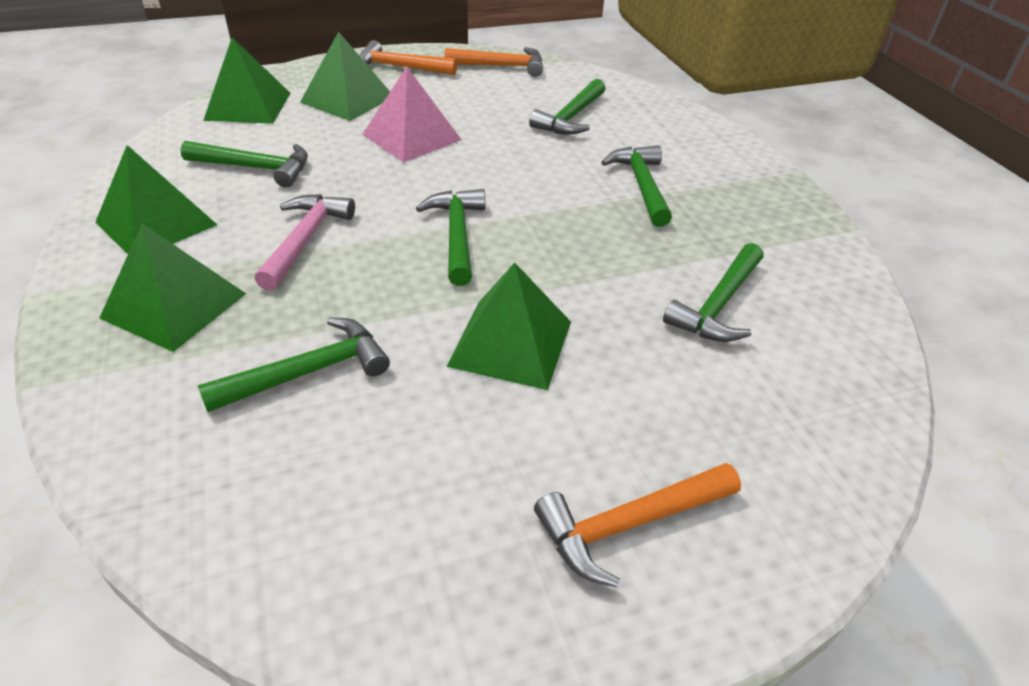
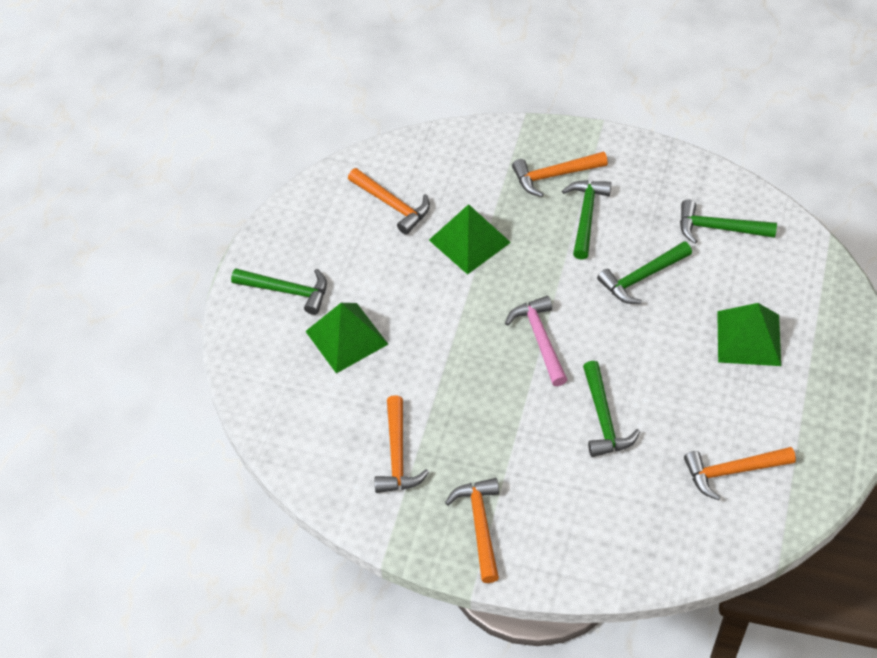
green hammer: [180,141,308,188] [198,317,390,412] [416,189,485,286] [529,79,606,135] [601,145,672,227] [663,243,764,342] = 6 -> [231,268,327,315] [562,180,611,260] [583,361,640,457] [597,241,692,304] [680,200,777,244] = 5
green pyramid: [95,145,217,254] [100,224,246,352] [203,37,290,124] [300,31,390,121] [447,262,571,390] = 5 -> [305,303,388,373] [429,204,511,275] [717,303,781,366] = 3
orange hammer: [360,40,457,75] [445,47,543,77] [534,463,741,587] = 3 -> [348,168,430,235] [375,395,429,493] [445,478,499,583] [512,151,608,197] [684,447,796,500] = 5
pink pyramid: [362,67,461,162] = 1 -> none = 0

